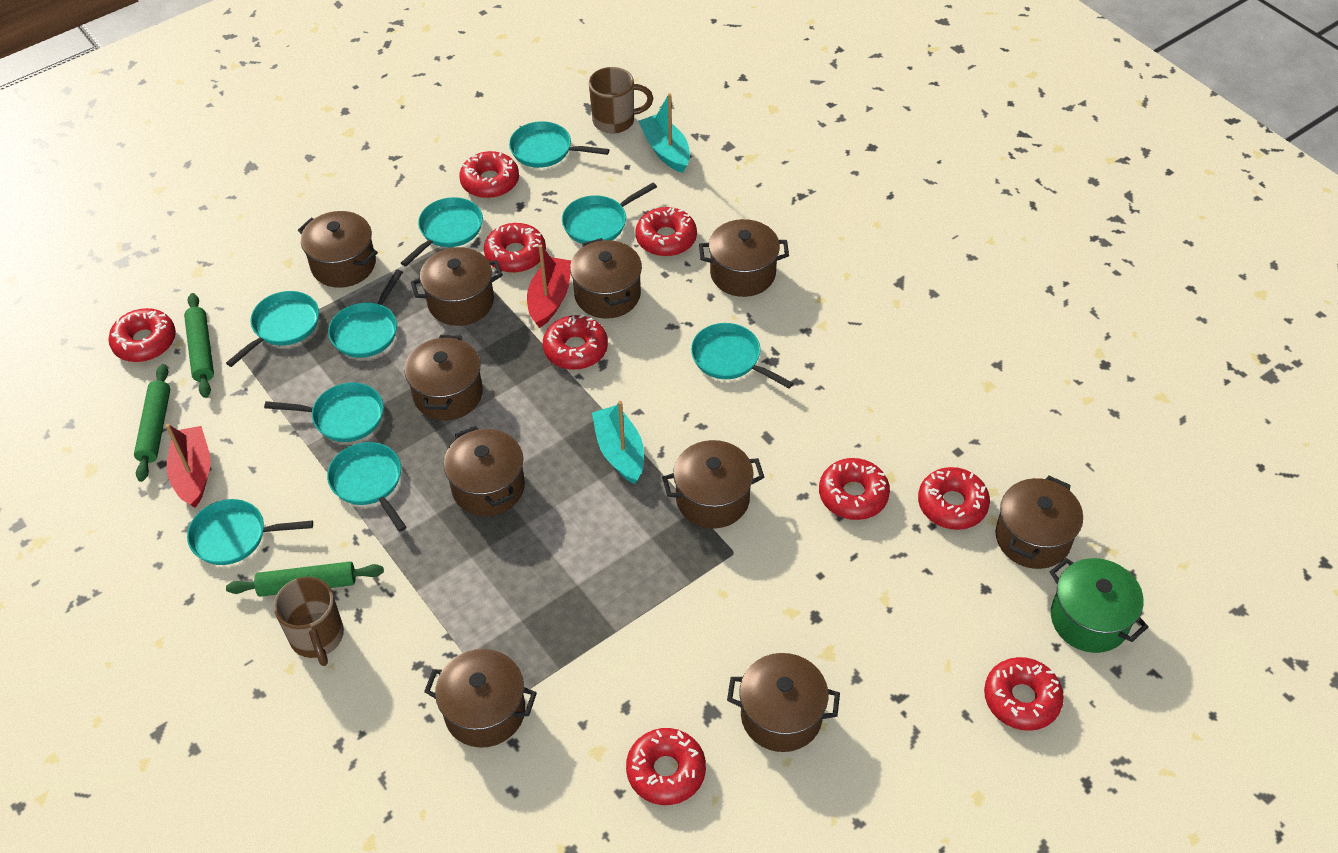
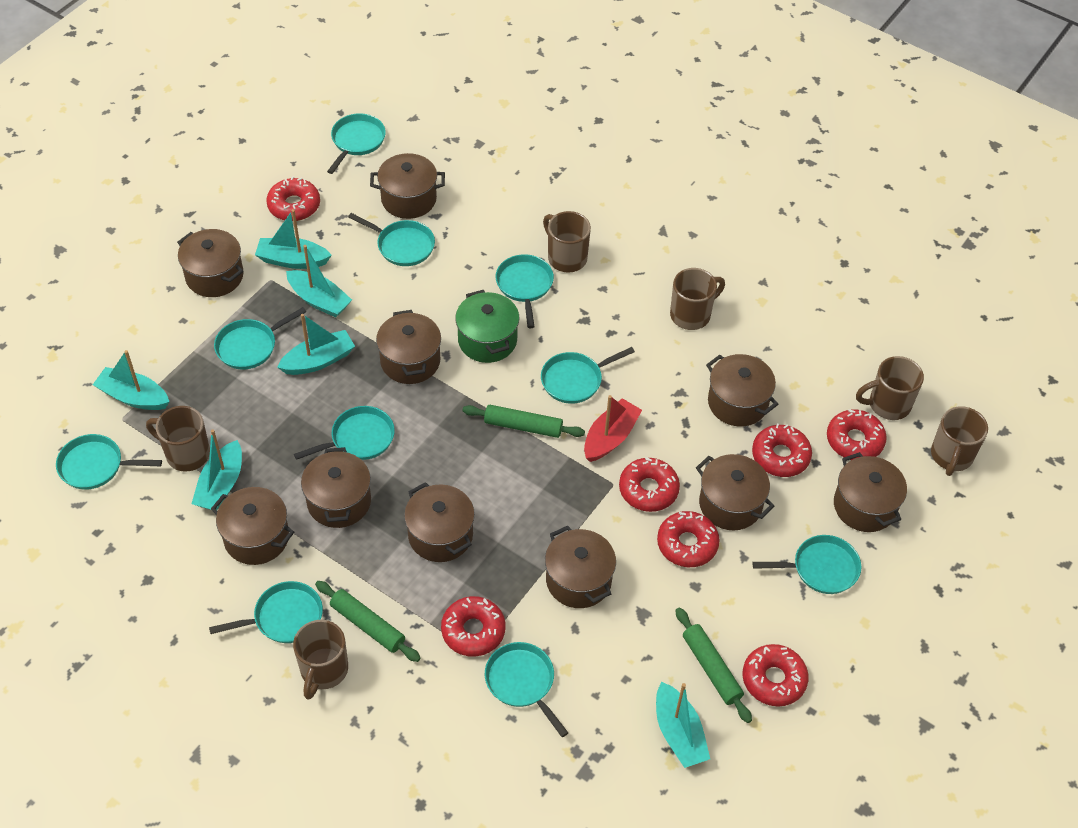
brown mug: [273,577,344,666] [589,67,653,133] = 2 -> [146,406,210,472] [293,620,348,700] [543,211,591,273] [670,268,725,330] [856,356,924,420] [931,406,988,476] = 6
red boat: [165,424,210,508] [527,244,571,328] = 2 -> [584,395,642,462] = 1
red donut: [108,308,176,362] [459,151,519,198] [484,223,546,273] [543,314,608,370] [626,728,706,805] [635,207,697,256] [819,458,890,520] [918,467,990,530] [984,657,1064,731] = 9 -> [266,176,320,221] [441,596,506,657] [619,457,680,512] [657,511,720,567] [743,644,808,707] [752,424,812,477] [827,409,887,460] = 7
turquoise boat: [592,401,644,484] [639,93,690,173] = 2 -> [93,350,169,410] [191,429,242,510] [255,209,332,269] [277,314,355,375] [286,245,352,317] [656,682,710,768] = 6
turquoise pan: [187,499,313,565] [226,291,319,367] [264,382,384,442] [327,442,406,532] [328,269,403,358] [401,197,483,266] [509,121,609,168] [562,182,657,244] [691,323,793,388] = 9 -> [56,434,162,490] [209,581,323,643] [214,307,306,369] [294,406,395,460] [327,113,386,174] [348,213,435,266] [485,642,568,737] [496,254,554,328] [541,347,635,404] [752,535,861,594] = 10

